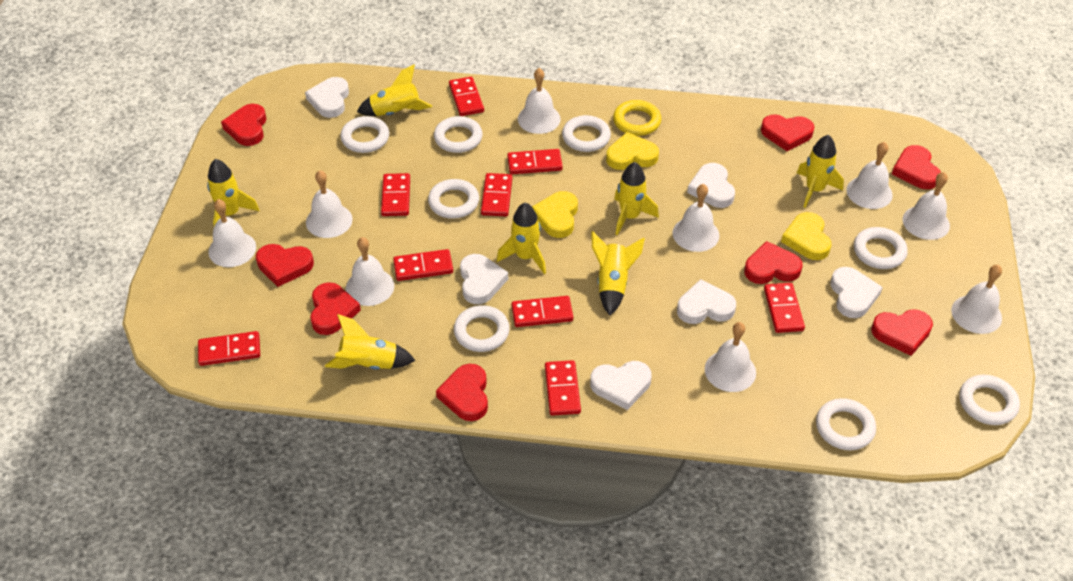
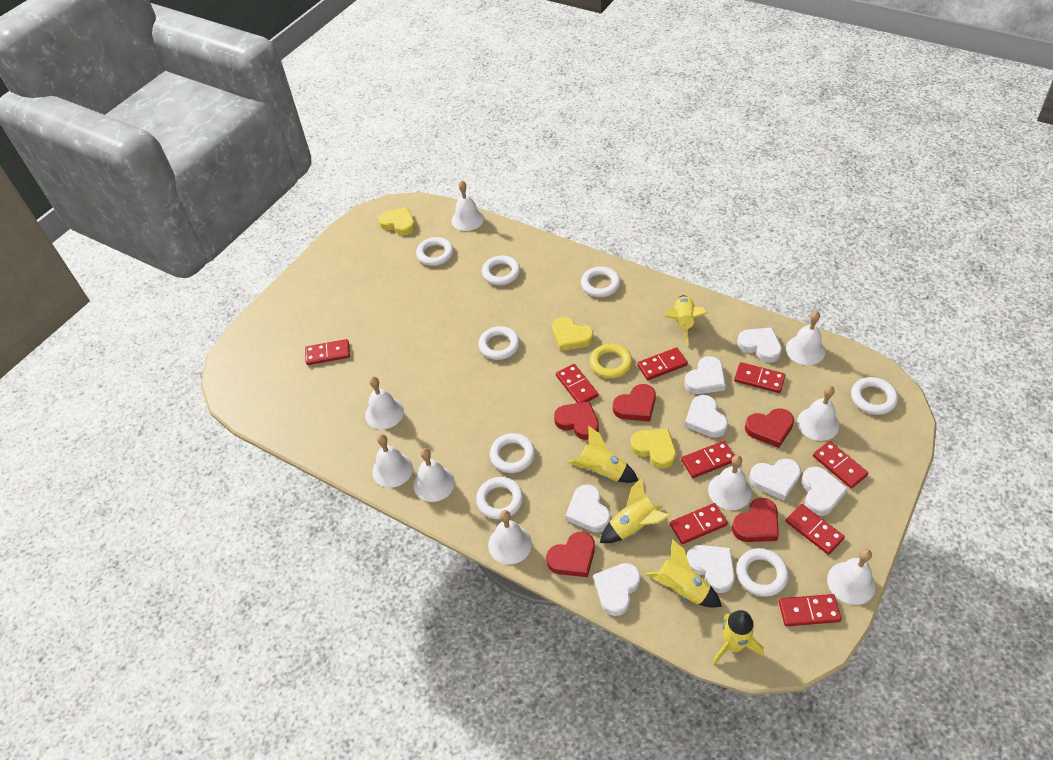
red heart: [221,104,267,146] [256,244,314,287] [310,282,361,335] [436,364,488,421] [744,241,803,284] [761,114,814,151] [871,309,933,356] [892,145,941,189] = 8 -> [546,532,595,577] [554,401,599,440] [613,384,656,421] [732,498,779,542] [745,408,794,448] = 5
white heart: [305,77,349,118] [460,254,508,304] [590,361,652,410] [677,279,736,324] [687,163,735,208] [831,267,883,318] = 6 -> [566,484,610,533] [593,563,641,616] [684,356,726,394] [685,395,728,438] [687,545,735,593] [737,328,782,362] [749,459,801,501] [801,466,848,516] = 8
yellow rocket: [207,159,259,226] [325,314,416,370] [357,64,432,116] [497,202,546,274] [591,231,645,316] [614,162,659,235] [797,135,844,208] = 7 -> [568,426,639,483] [600,478,670,543] [645,539,722,608] [665,295,707,346] [712,610,764,665] = 5

